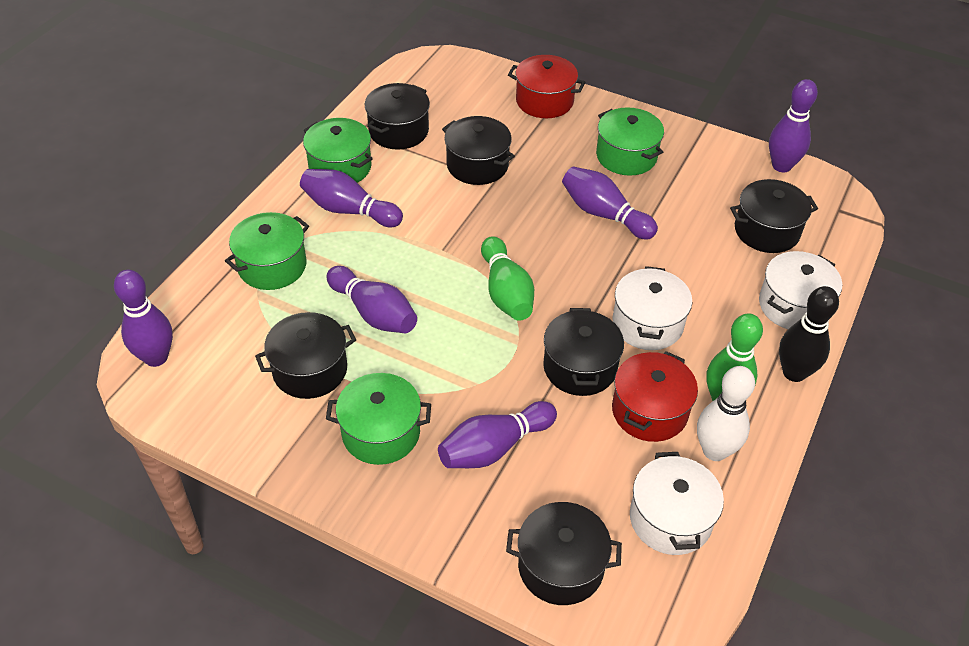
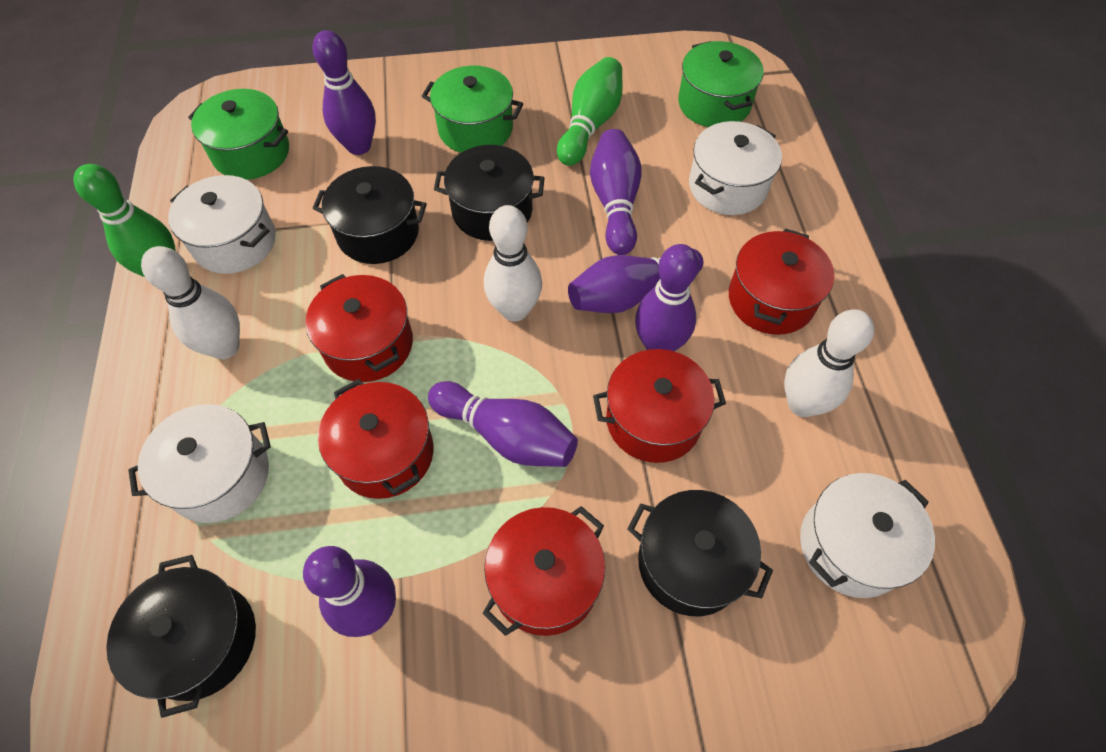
black bowling pin: [779,286,839,382] = 1 -> none = 0
black pot: [255,312,356,399] [365,83,430,150] [442,116,515,185] [506,502,622,605] [543,308,624,396] [730,179,818,253] = 6 -> [106,555,256,718] [313,166,427,264] [434,145,545,241] [628,490,773,616] = 4
green pot: [225,212,309,290] [303,118,373,183] [326,373,431,465] [596,107,664,176] = 4 -> [188,89,289,180] [422,66,523,153] [678,41,764,127] = 3
red pot: [508,55,585,118] [612,351,698,442] = 2 -> [305,274,413,382] [318,379,434,499] [482,506,605,636] [593,349,726,463] [729,228,834,335] = 5
white bowling pin: [697,366,755,461] = 1 -> [141,246,240,359] [484,205,542,322] [784,309,874,417] = 3
white pot: [613,266,692,350] [630,452,724,555] [759,251,842,329] = 3 -> [128,404,271,523] [168,175,276,274] [689,121,782,215] [800,473,935,598] = 4

